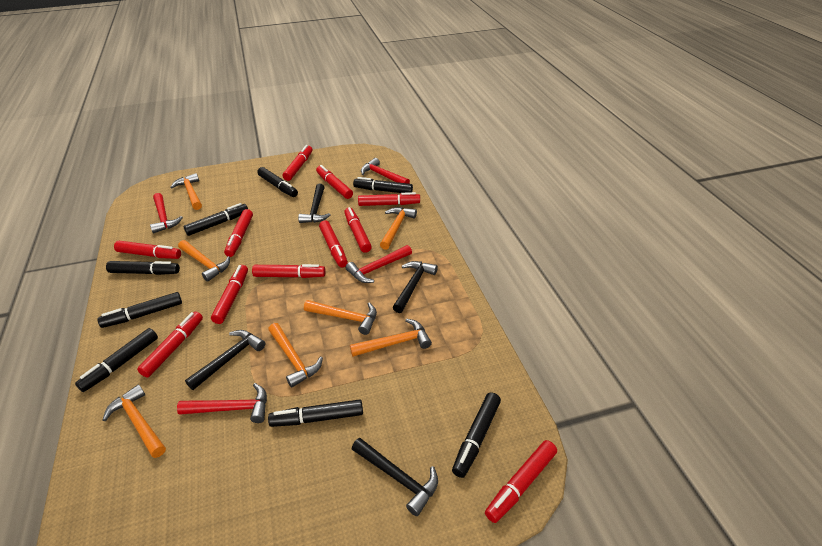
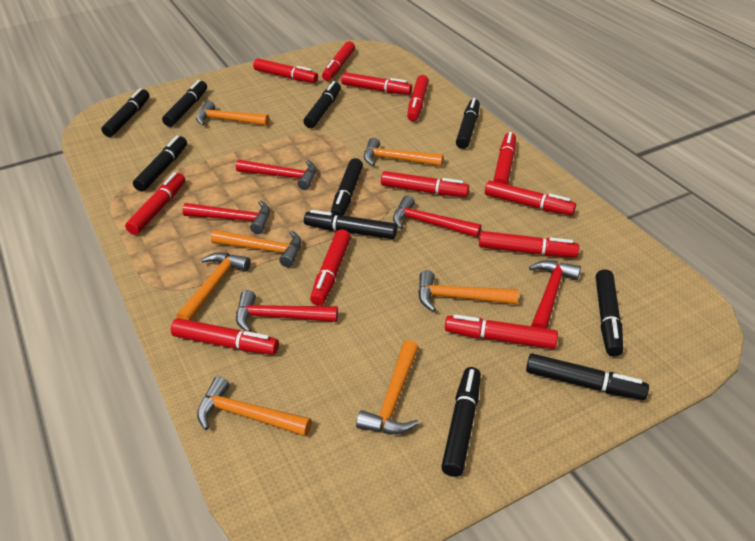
black hammer: [185,330,265,390] [298,184,331,223] [352,438,438,516] [393,261,438,313] = 4 -> none = 0
black marker: [75,328,158,392] [98,292,182,328] [106,261,180,275] [184,203,248,236] [257,167,298,197] [268,399,363,427] [353,177,413,193] [452,392,501,478] = 8 -> [101,88,150,137] [133,136,187,192] [162,80,207,127] [303,81,341,128] [304,210,397,239] [331,158,363,216] [441,367,481,477] [456,98,480,149] [526,353,649,400] [596,269,623,357] = 10
red hammer: [150,193,183,233] [177,383,267,423] [346,245,412,283] [361,158,410,184] = 4 -> [183,200,270,234] [236,160,316,190] [236,290,338,331] [393,196,481,237] [529,260,581,329] = 5
red marker: [114,241,181,259] [137,311,203,378] [211,265,248,324] [224,209,253,257] [252,264,326,278] [283,145,313,181] [316,165,353,199] [319,220,348,267] [344,207,372,253] [358,192,420,206] [485,440,557,523] = 11 -> [125,172,185,235] [171,318,279,355] [253,58,318,83] [310,229,351,306] [322,41,355,81] [341,72,412,95] [381,171,469,197] [407,75,429,121] [445,315,558,349] [479,231,579,257] [485,181,576,215] [493,132,516,185] = 12

